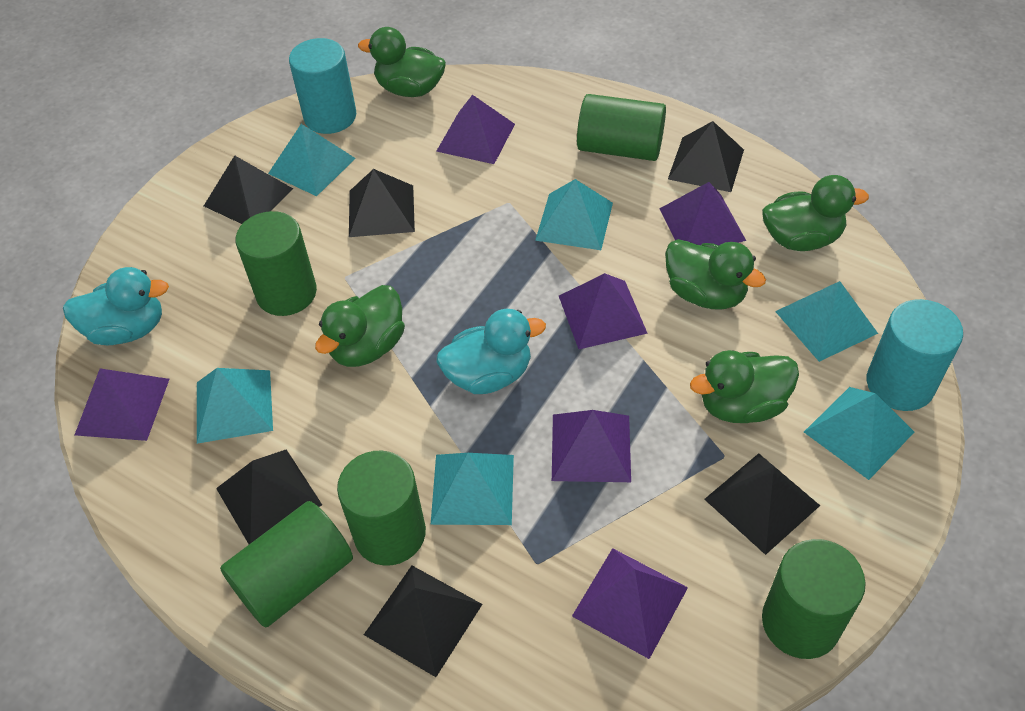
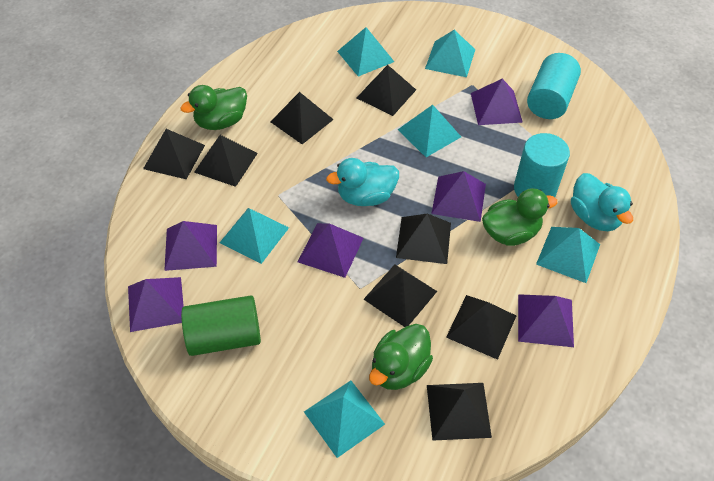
black pyramid: [204,155,293,224] [216,449,322,544] [349,169,415,237] [364,566,482,677] [668,121,744,192] [704,453,820,555] = 6 -> [143,129,205,179] [194,135,258,187] [270,92,334,144] [357,65,416,116] [363,265,437,327] [396,214,451,264] [427,383,492,441] [446,295,516,360] = 8
green cylinder: [220,501,353,628] [235,211,317,316] [337,451,426,566] [577,94,666,161] [762,539,866,659] = 5 -> [181,295,261,356] = 1
green duck: [315,285,405,367] [358,27,446,97] [665,239,766,309] [690,350,799,423] [762,175,869,251] = 5 -> [180,85,247,130] [369,324,433,390] [482,188,558,246] = 3

